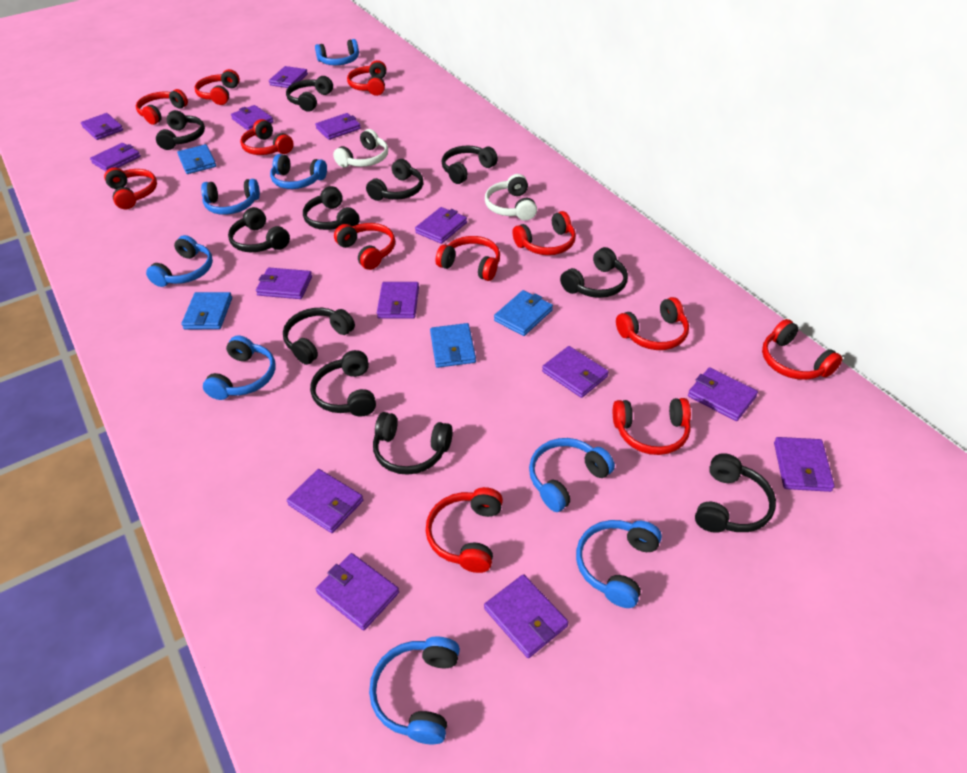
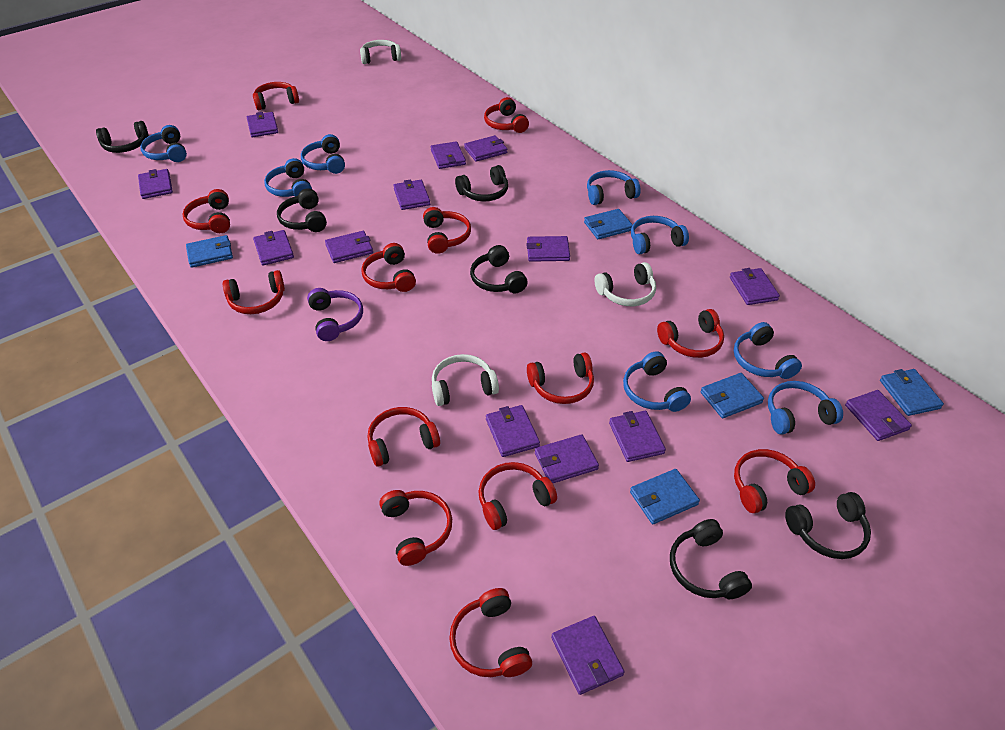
black headphones: [156,110,205,150] [228,207,290,252] [283,308,355,365] [286,76,333,112] [303,186,360,230] [310,350,376,417] [366,159,423,201] [373,412,453,475] [442,146,498,184] [560,247,628,298] [695,453,776,533] = 11 -> [96,121,149,153] [277,188,327,232] [455,165,508,201] [470,245,528,293] [670,519,752,599] [785,492,871,559] = 6
blue wallet: [177,144,216,174] [181,292,232,329] [430,323,476,368] [494,290,553,336] = 4 -> [186,235,233,268] [584,209,633,239] [630,469,700,524] [700,373,764,418] [880,369,944,416] = 5
purple headphones: none = 0 -> [307,288,363,341] = 1
red headphones: [104,168,157,209] [136,89,188,125] [194,69,240,105] [240,119,293,155] [334,223,395,270] [347,60,386,96] [426,487,503,573] [435,236,500,281] [512,211,576,255] [613,398,691,455] [616,297,689,350] [762,319,843,380] = 12 -> [182,189,230,233] [223,270,285,314] [253,82,299,110] [361,243,416,292] [367,407,440,467] [379,490,452,566] [423,207,471,254] [449,588,532,677] [478,462,557,530] [484,97,529,133] [527,352,594,404] [657,309,724,358] [734,449,815,513] = 13
white headphones: [333,129,388,168] [485,174,537,221] = 2 -> [360,40,401,64] [432,354,499,406] [594,262,656,306] = 3

